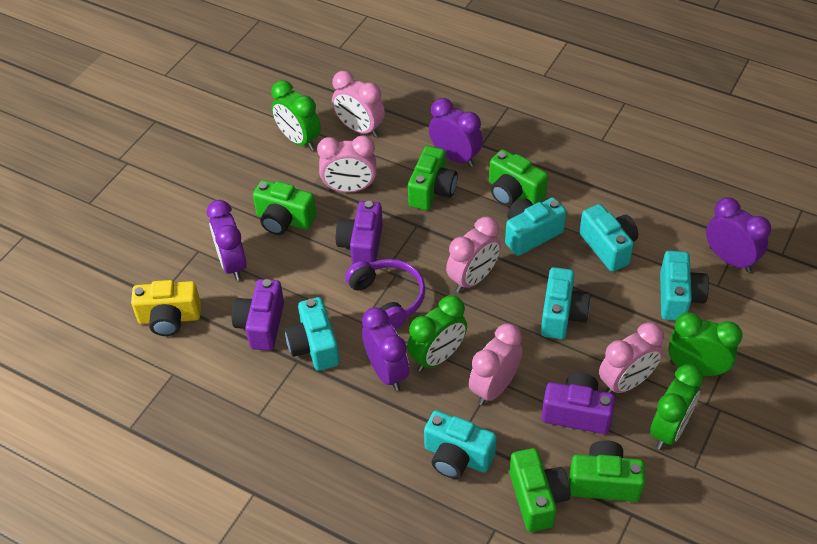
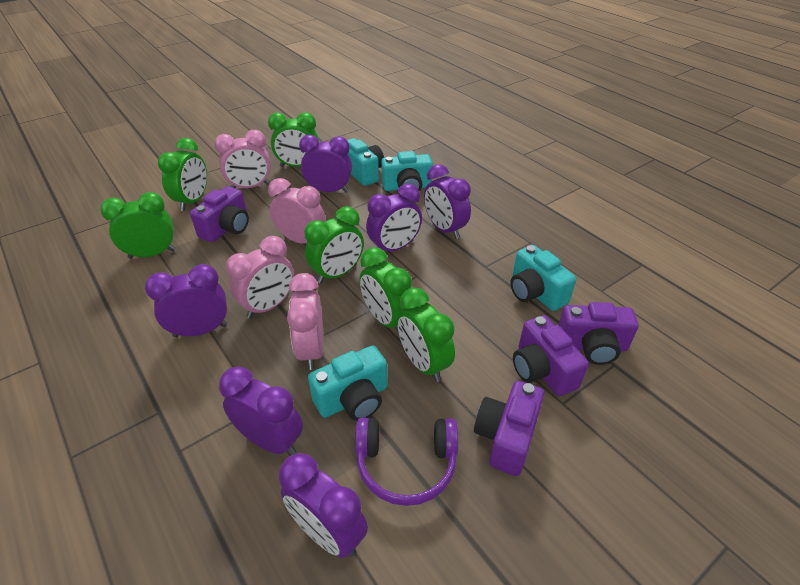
green camera: [253,180,316,235] [408,146,458,210] [489,149,548,206] [510,448,570,532] [569,440,645,502] = 5 -> none = 0
green clock: [271,80,321,151] [407,295,467,372] [650,364,703,449] [668,312,742,376] = 4 -> [100,192,176,259] [158,138,207,211] [268,112,319,167] [304,206,364,284] [360,247,412,334] [397,287,455,382] = 6
pink clock: [317,135,377,193] [332,71,385,137] [446,217,501,293] [469,324,523,405] [599,322,664,393] = 5 -> [214,130,271,188] [226,236,294,319] [268,178,326,244] [287,273,324,370] = 4
purple camera: [232,279,284,351] [336,201,383,265] [542,373,615,434] = 3 -> [190,186,249,242] [474,381,544,476] [513,315,588,396] [559,302,638,365] = 4
purple clock: [207,200,247,281] [362,307,409,391] [429,98,483,167] [706,197,771,272] = 4 -> [145,264,227,338] [219,366,303,455] [279,453,368,558] [299,135,352,193] [366,184,422,251] [424,164,471,239] = 6
turquoise camera: [285,297,339,371] [424,411,497,479] [505,197,566,256] [541,267,591,339] [579,204,638,272] [660,251,709,321] = 6 -> [308,345,388,421] [347,138,384,186] [381,151,433,191] [510,245,576,311] = 4
yellow camera: [131,280,201,336] = 1 -> none = 0

